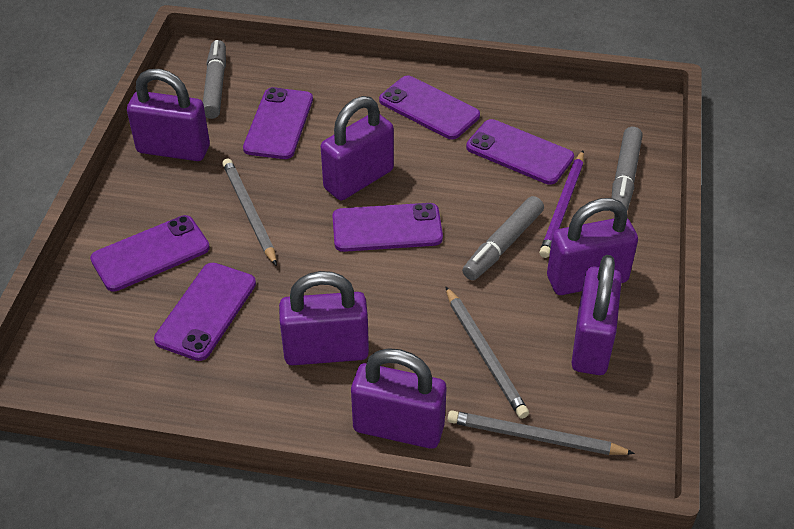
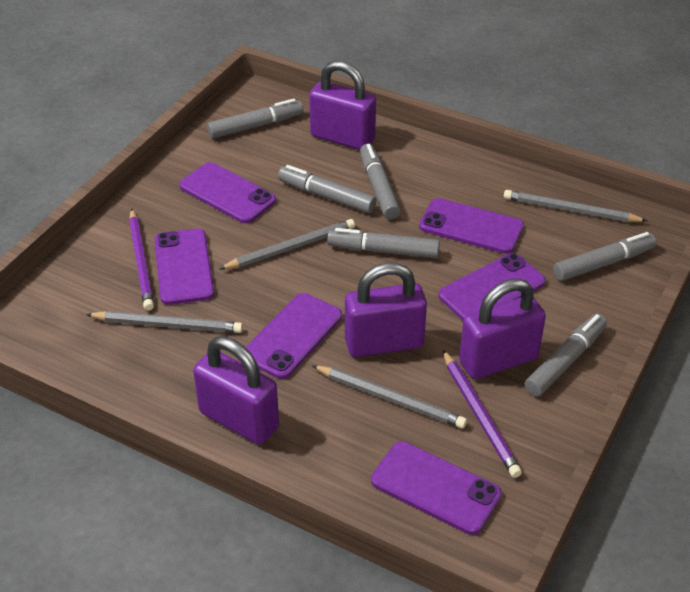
grey marker: [203,40,226,119] [462,196,544,280] [612,127,642,213] = 3 -> [207,99,303,138] [278,165,376,213] [327,228,440,258] [360,144,401,220] [525,314,607,396] [553,232,656,281] = 6
grey pencil: [222,158,277,266] [445,286,529,419] [447,410,635,455] = 3 -> [86,311,243,333] [219,219,355,269] [312,365,467,429] [504,190,647,222] = 4
purple padlock: [127,69,210,161] [279,271,369,365] [321,96,394,200] [351,348,447,449] [547,198,638,295] [571,255,622,375] = 6 -> [193,337,279,445] [309,61,376,150] [345,263,427,357] [459,278,546,379] = 4
purple pencil: [539,151,584,258] = 1 -> [129,209,154,311] [443,350,522,478] = 2

